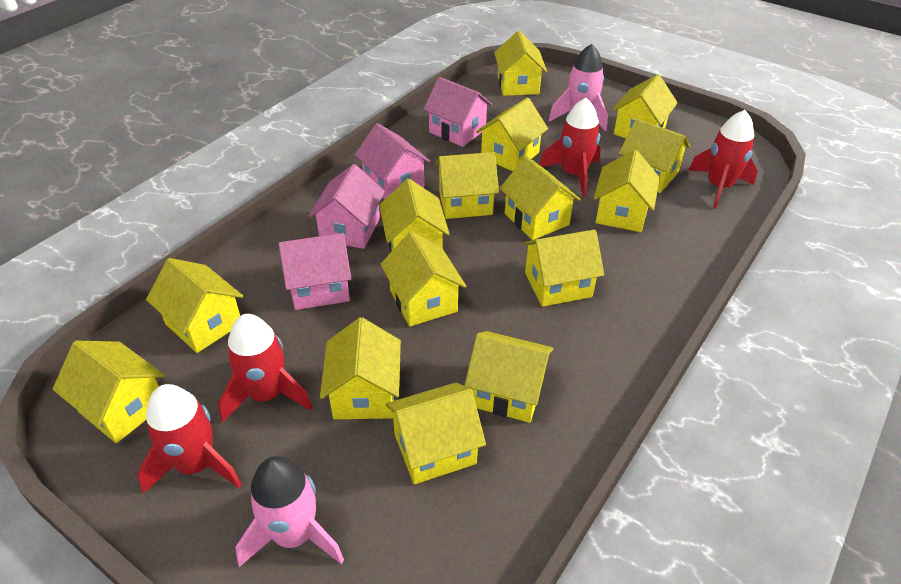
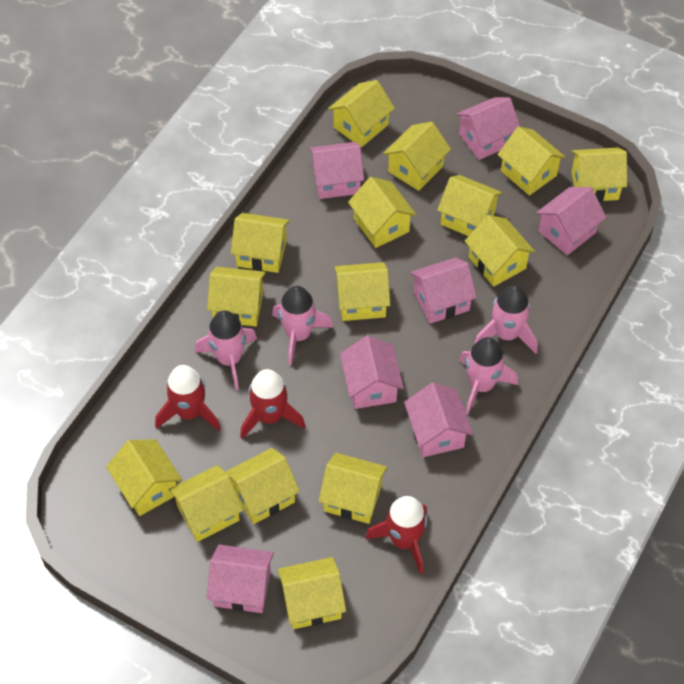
pink house: [278,233,351,310] [308,164,385,249] [355,123,430,199] [423,77,492,147] = 4 -> [207,544,274,613] [309,142,364,199] [340,336,404,409] [404,383,473,457] [410,257,477,324] [456,97,520,160] [536,187,606,255] = 7
pink rocket: [235,456,344,567] [549,44,608,131] = 2 -> [195,310,257,390] [272,286,333,365] [459,337,518,415] [474,285,537,354] = 4
red rocket: [137,384,242,494] [218,314,312,422] [539,98,601,197] [688,110,758,209] = 4 -> [155,365,221,431] [240,369,306,439] [365,496,427,574] = 3

